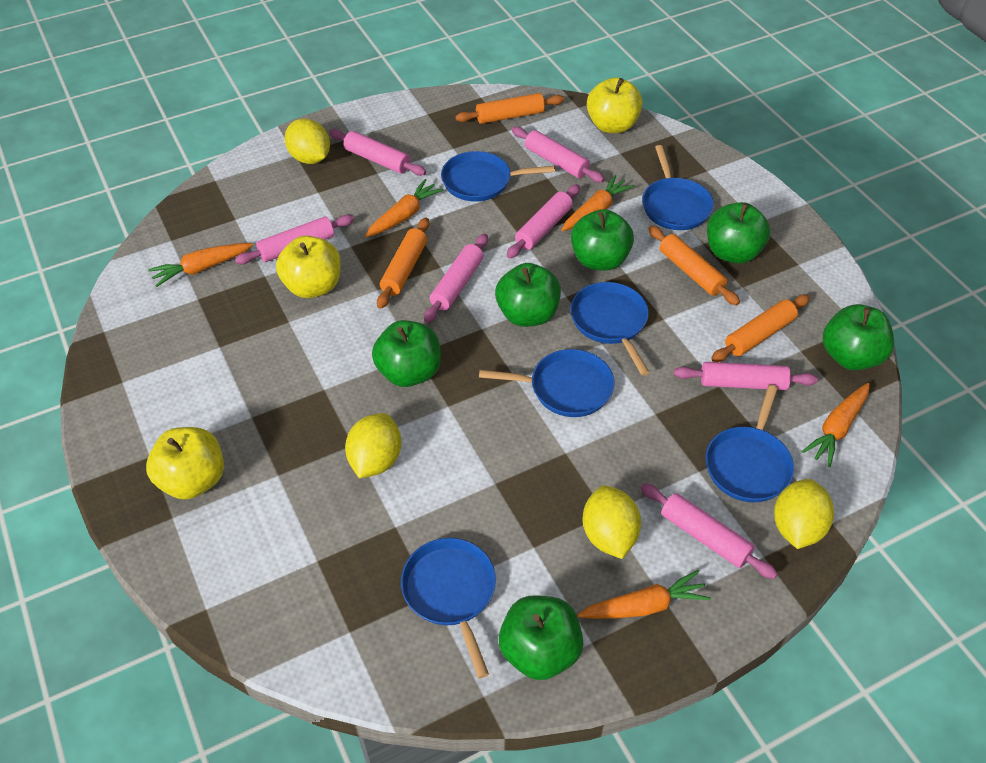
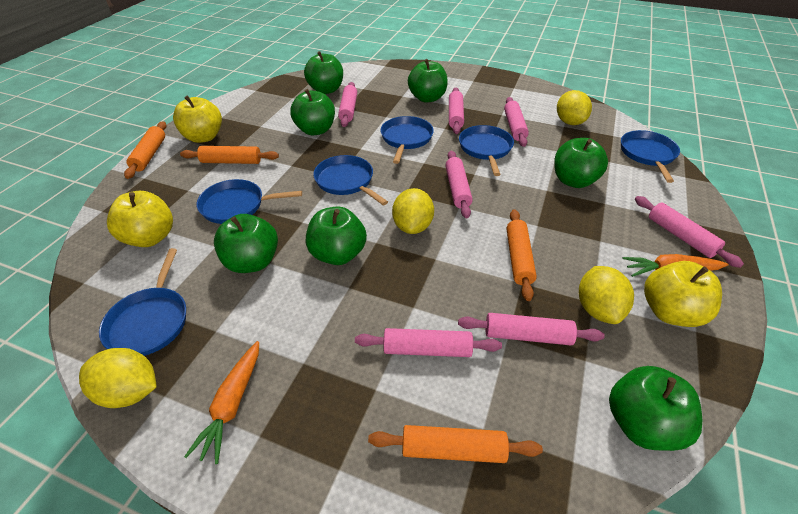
green apple: [372,320,441,387] [495,263,561,327] [499,595,584,680] [571,209,634,271] [707,202,770,264] [823,304,894,370] = 6 -> [214,214,278,273] [290,89,335,135] [304,51,343,94] [306,206,367,265] [408,59,448,103] [554,138,608,188] [609,366,702,451] = 7
orange carrot: [148,243,253,287] [365,179,443,237] [561,175,634,231] [577,570,711,619] [802,383,870,467] = 5 -> [184,341,259,464] [622,254,729,277] = 2

